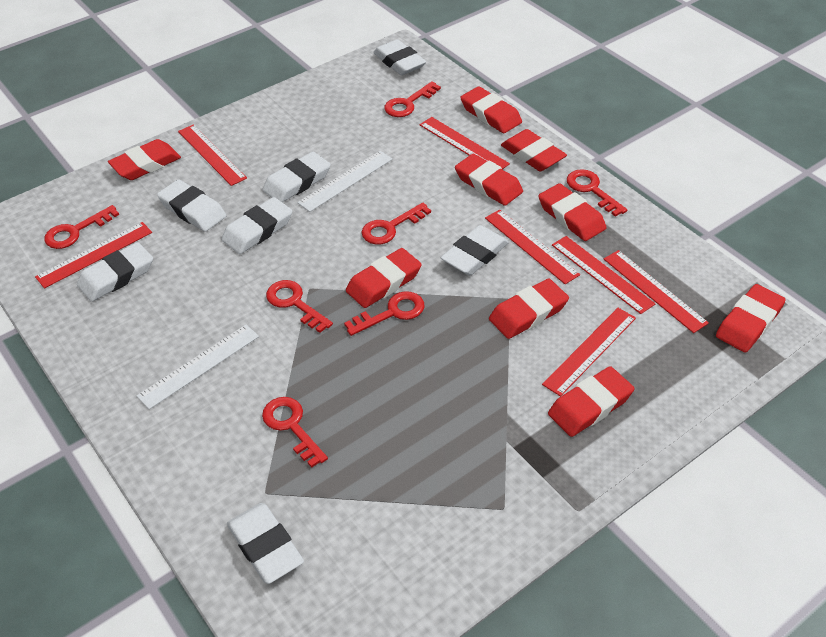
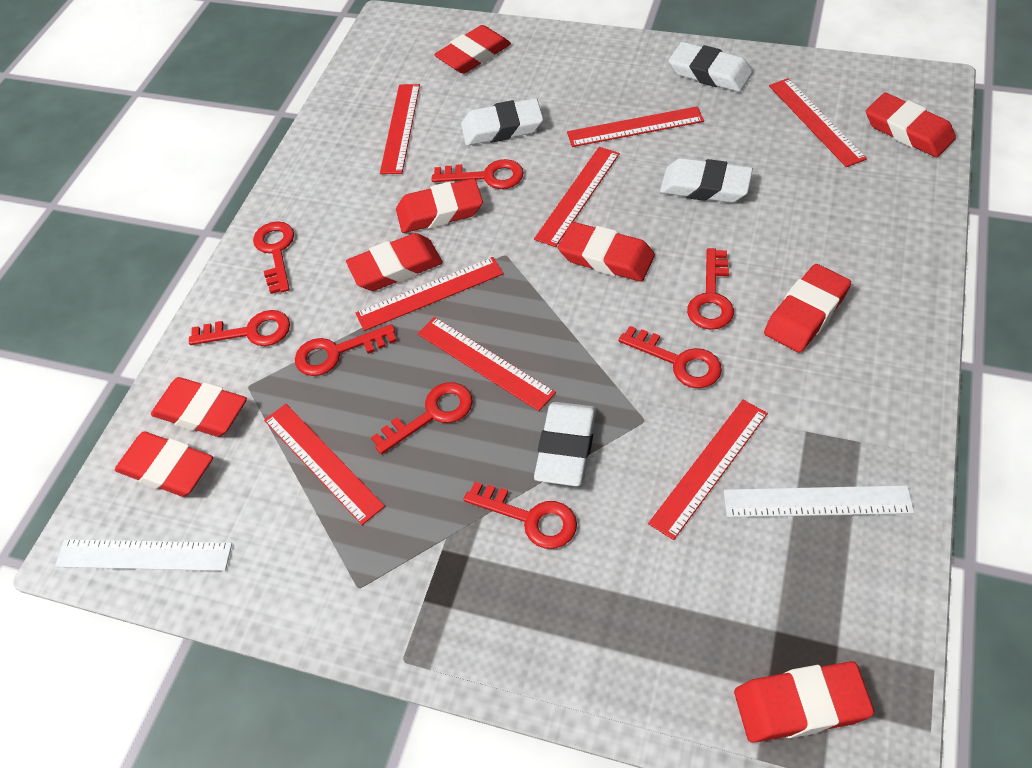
red key: [44,205,119,249] [262,397,328,468] [266,280,333,333] [344,291,424,336] [362,202,431,245] [384,81,441,117] [567,169,627,217] = 7 -> [189,310,290,346] [253,221,294,294] [295,324,397,376] [371,382,473,454] [432,159,524,189] [463,482,577,549] [618,326,722,388] [687,248,734,330] = 8
red ruler: [35,222,152,288] [178,124,247,186] [419,117,510,169] [485,210,580,284] [542,308,636,397] [552,236,655,314] [604,250,709,333] = 7 -> [264,404,385,525] [356,257,504,331] [380,84,420,174] [417,317,556,411] [534,147,620,247] [567,106,704,147] [648,400,768,540] [769,78,867,167] = 8
white eraser: [77,242,153,302] [157,179,226,232] [222,197,292,254] [227,503,304,584] [263,152,331,202] [373,39,426,75] [441,225,509,275] = 7 -> [461,98,543,146] [534,402,596,486] [660,158,753,203] [669,42,752,92] = 4

